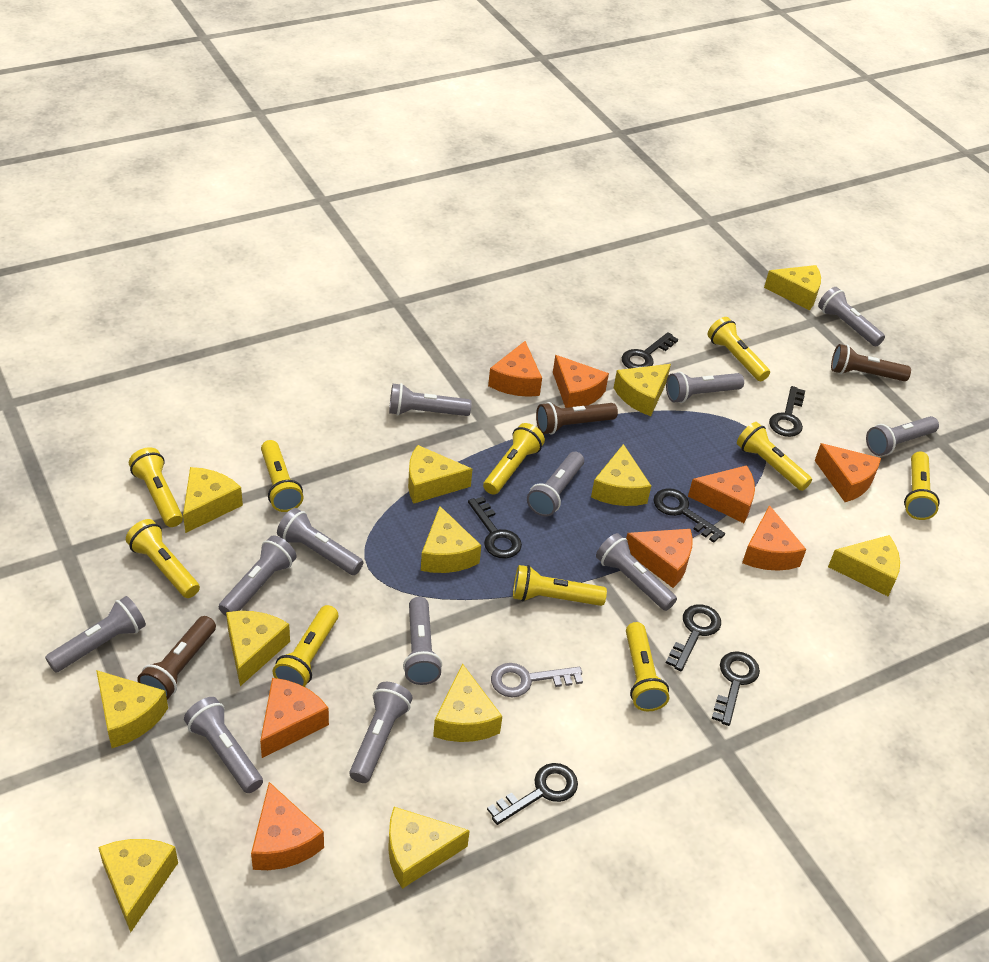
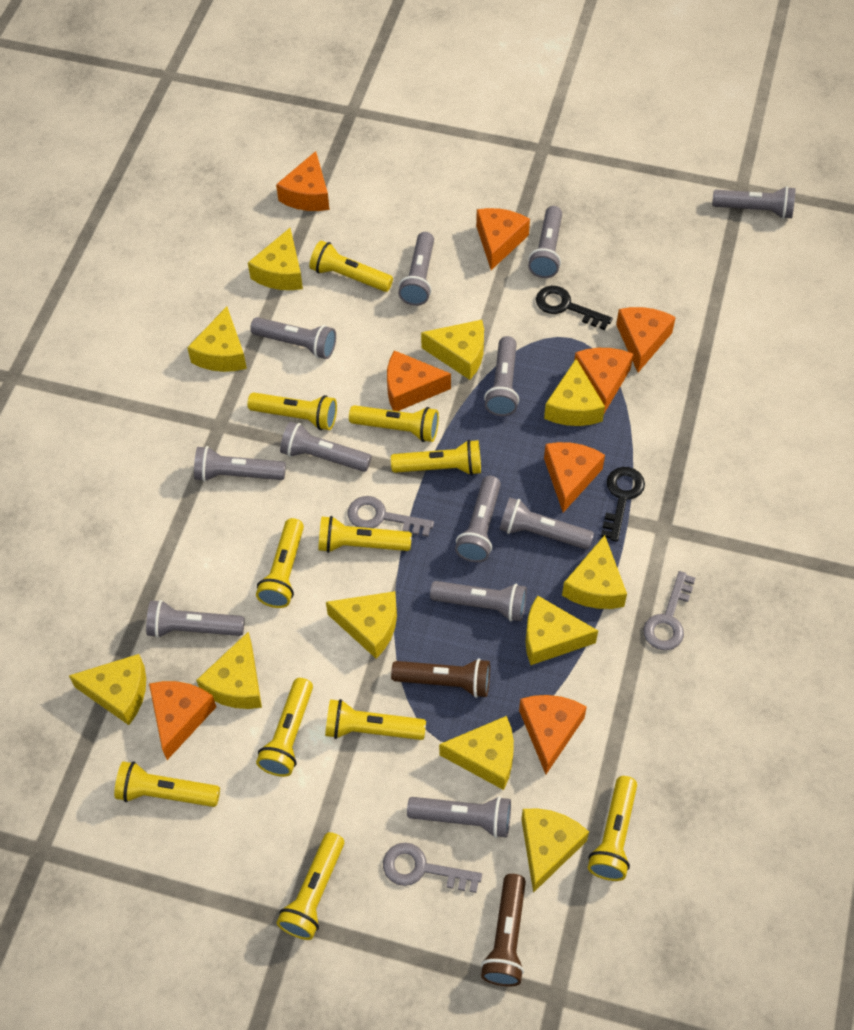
black key: [468,496,522,559] [487,763,578,825] [622,332,678,369] [653,488,725,543] [666,604,721,671] [712,651,760,726] [769,386,805,437] = 7 -> [536,286,613,330] [601,467,645,542] = 2
brown flashlight: [137,616,216,699] [536,402,618,435] [831,344,911,381] = 3 -> [391,658,490,698] [481,874,526,986] = 2
grey key: [491,663,583,697] = 1 -> [347,496,434,537] [383,843,482,893] [643,571,695,650] = 3
yellow cheese: [96,670,168,748] [98,839,178,932] [183,467,243,533] [226,611,290,686] [388,807,470,889] [408,445,472,504] [421,506,481,573] [433,663,502,742] [591,444,651,506] [614,364,671,416] [764,265,821,310] [828,535,900,596] = 12 -> [69,654,146,725] [187,306,247,372] [196,632,262,709] [248,228,303,290] [326,591,397,659] [421,320,484,380] [439,716,514,790] [521,808,589,893] [525,595,598,665] [544,359,605,426] [562,535,627,609] = 11
yellow flashlight: [126,519,200,598] [129,447,183,527] [261,440,303,512] [273,605,338,687] [483,423,545,495] [513,565,607,606] [626,622,669,711] [708,317,770,381] [737,422,812,491] [904,451,940,520] = 10 -> [114,762,220,807] [247,392,337,430] [256,518,304,608] [256,678,313,777] [277,832,344,940] [309,240,393,292] [318,516,412,553] [325,699,426,740] [349,405,439,442] [391,440,481,475] [588,776,637,881] = 11

